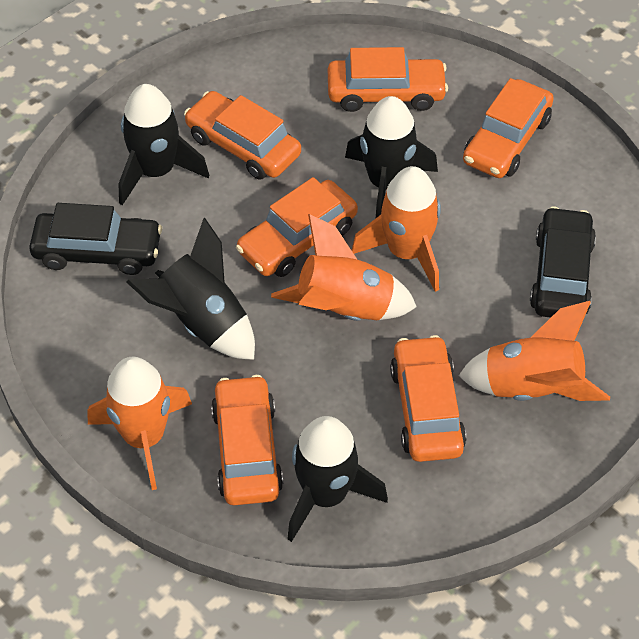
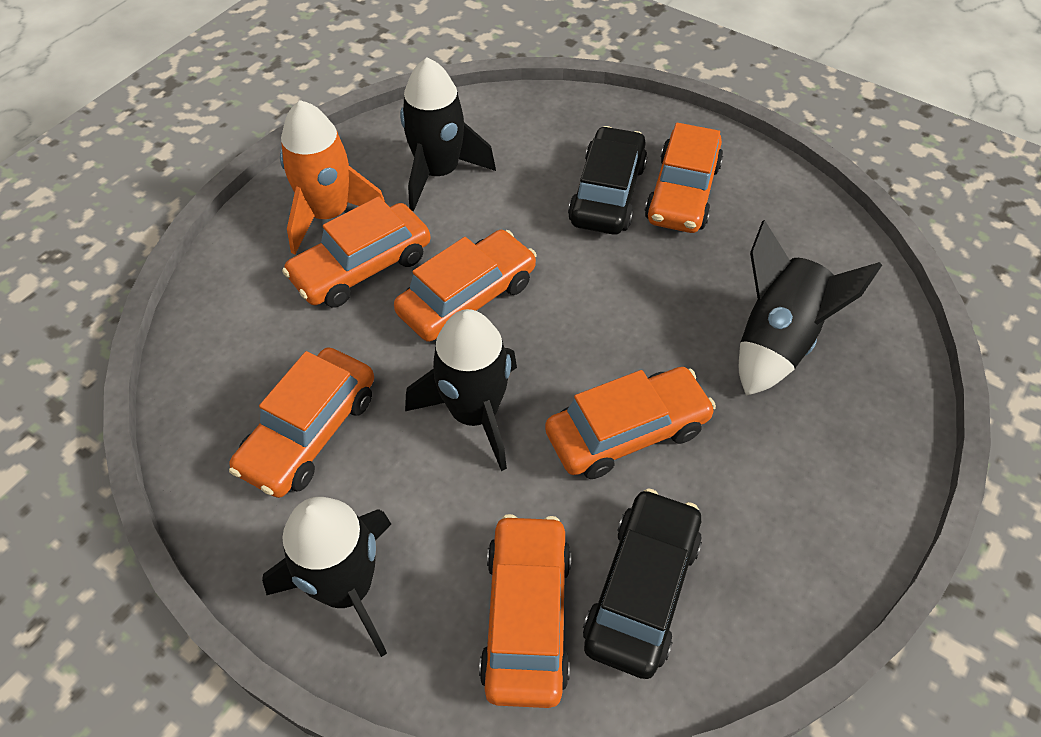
orange rocket: [88,357,192,490] [271,214,417,321] [352,166,441,292] [459,301,610,401] = 4 -> [280,100,385,254] = 1

